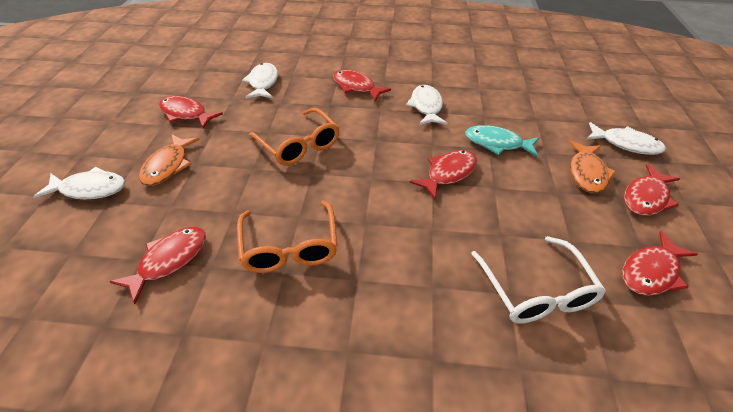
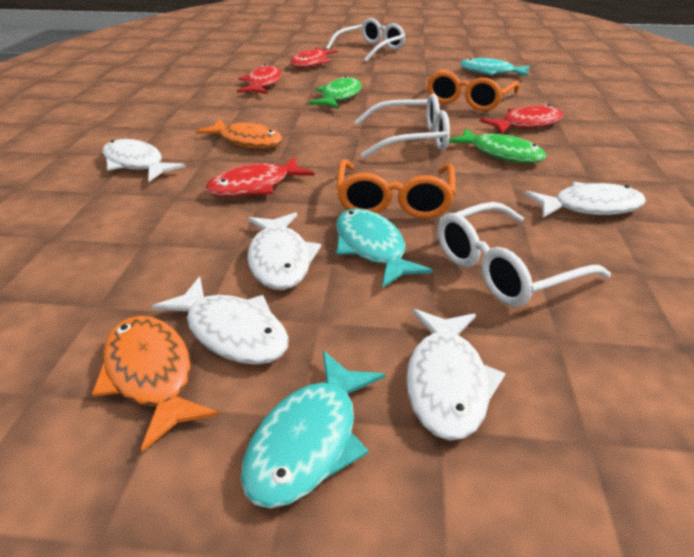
green fish: none = 0 -> [308,76,362,109] [449,128,546,163] = 2
red fish: [110,227,206,304] [159,96,223,129] [333,70,391,101] [410,150,477,199] [623,231,698,296] [624,164,680,216] = 6 -> [206,157,315,197] [237,64,282,94] [290,47,338,68] [480,105,563,134] = 4
turquoise fish: [465,125,539,157] = 1 -> [241,351,385,508] [336,209,433,288] [460,58,530,76] = 3
white fish: [33,167,125,199] [242,63,278,99] [406,85,447,125] [586,122,666,155] = 4 -> [102,139,185,182] [151,277,289,364] [247,212,321,290] [406,309,506,441] [525,182,646,218] = 5
white glasses: [471,236,606,324] = 1 -> [326,18,405,62] [354,94,450,158] [438,202,611,307] = 3

